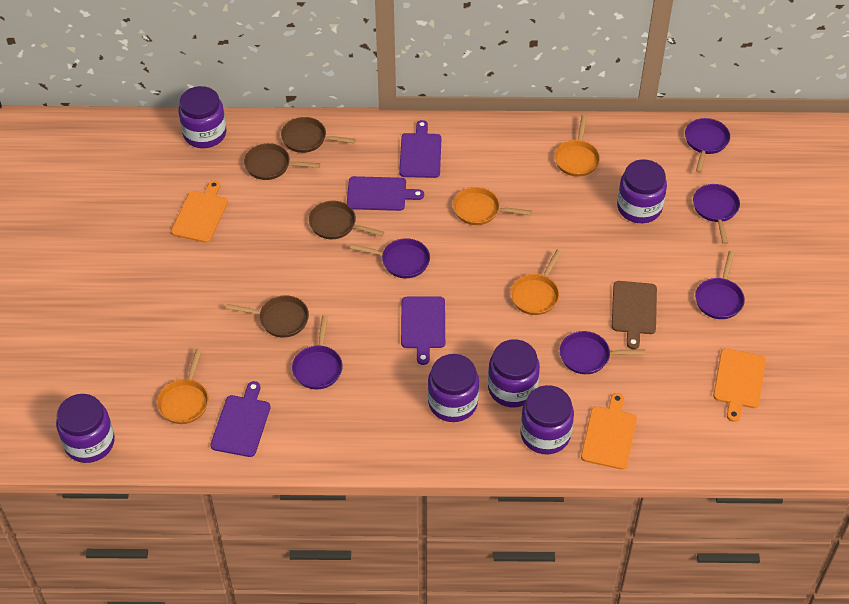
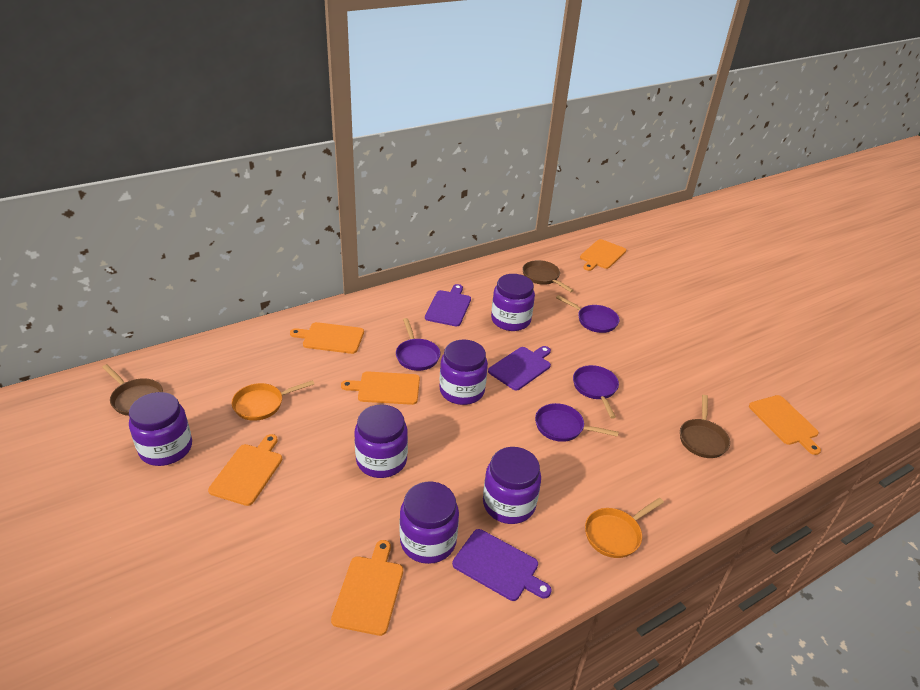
brown cutting board: [612,281,657,349] = 1 -> none = 0
brown pan: [226,295,309,338] [244,143,320,180] [281,117,356,153] [309,201,384,239] = 4 -> [102,364,163,416] [522,260,574,292] [680,395,730,458] = 3
orange cutting board: [171,180,228,243] [581,393,637,470] [713,348,766,422] = 3 -> [208,434,282,506] [290,322,364,354] [331,540,403,636] [341,371,420,405] [580,239,626,271] [749,395,821,455] = 6
orange pan: [157,348,209,424] [453,187,532,225] [510,250,562,315] [554,115,600,177] = 4 -> [232,380,314,421] [585,498,664,558] = 2
purple cutting board: [211,381,271,457] [347,176,424,211] [399,120,441,178] [401,297,445,365] = 4 -> [425,284,471,326] [452,529,552,601] [488,346,551,390] = 3
purple pan: [292,315,343,389] [350,238,430,278] [560,331,645,374] [685,118,730,173] [693,184,740,244] [695,251,745,319] = 6 -> [396,318,440,371] [535,403,619,442] [556,295,620,333] [573,365,619,419] = 4

